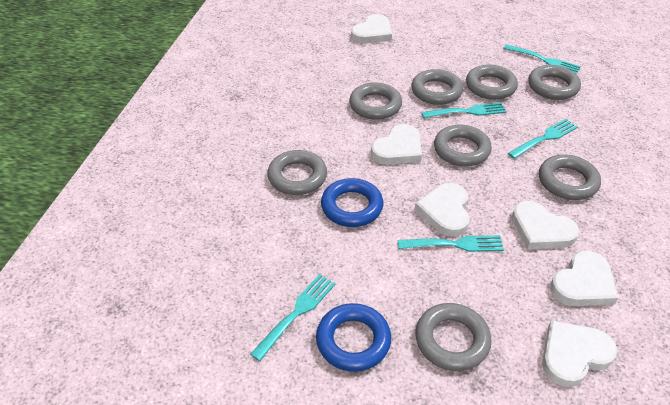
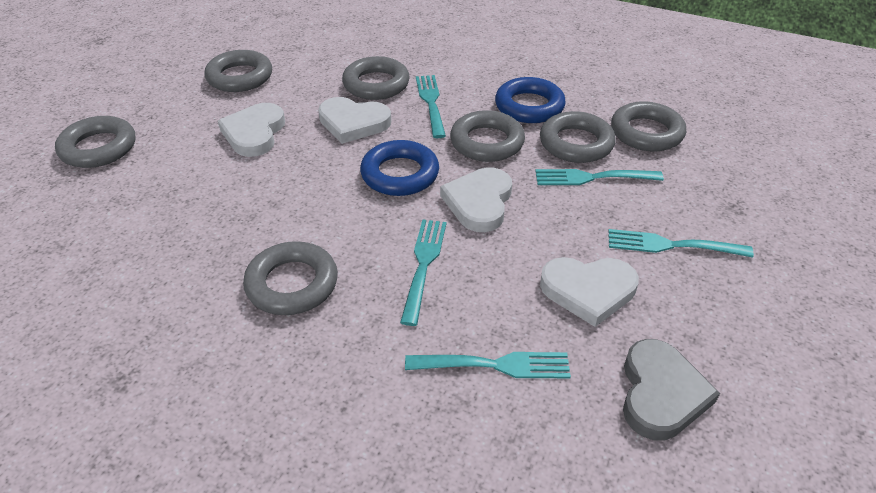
grey heart: none = 0 -> [623,339,720,440] = 1
grey ring: [267,150,327,195] [349,83,402,120] [411,69,463,105] [415,303,492,371] [434,125,492,167] [466,65,518,100] [528,65,581,100] [539,154,601,200] = 8 -> [55,116,135,168] [204,50,272,92] [243,241,338,315] [342,56,410,100] [450,110,525,162] [540,111,616,163] [611,101,686,151] = 7
white heart: [351,14,392,44] [371,124,422,165] [415,183,470,237] [512,201,579,249] [542,320,617,387] [550,250,618,306] = 6 -> [218,103,285,157] [318,97,392,144] [440,167,512,232] [540,257,639,327] = 4

